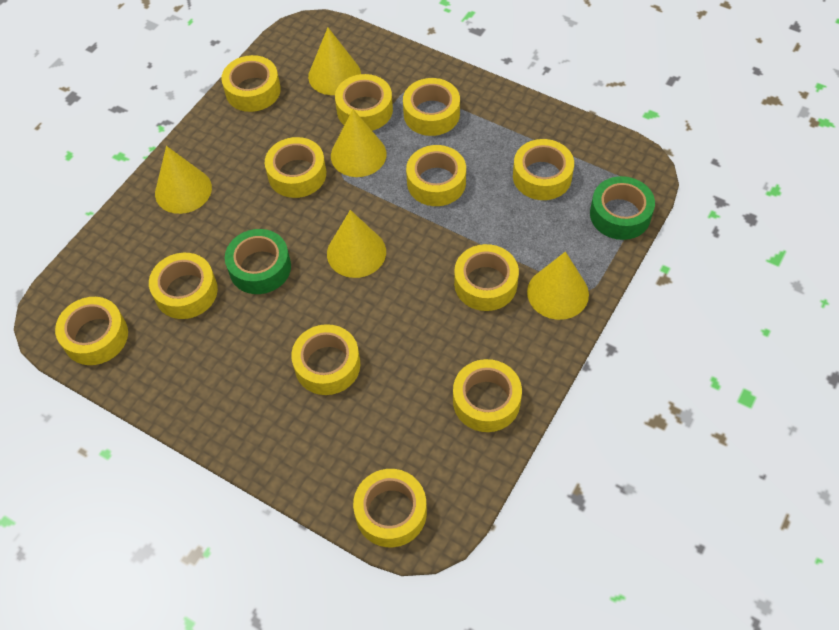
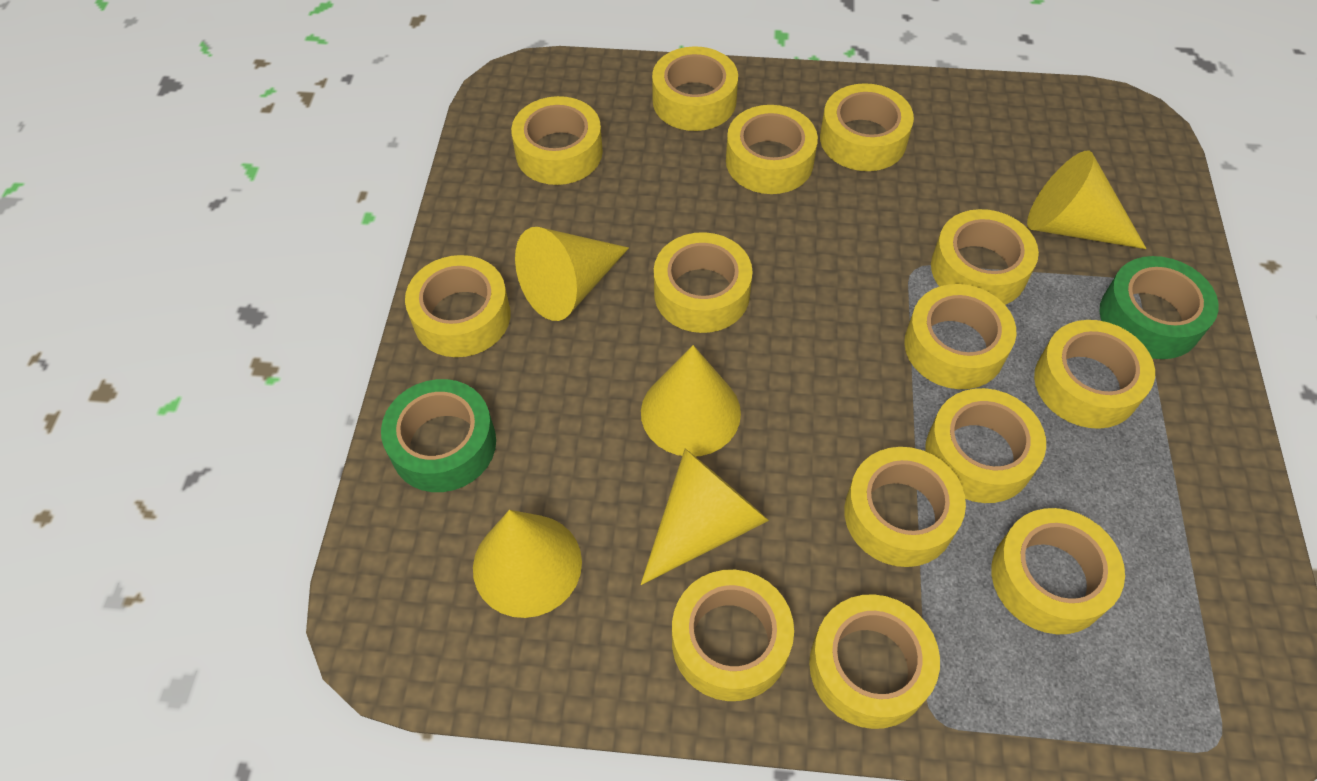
yellow tape: [55,297,128,365] [149,253,218,319] [221,55,281,112] [265,137,326,198] [291,324,360,395] [335,74,393,131] [353,469,427,547] [403,78,460,136] [406,145,466,206] [453,359,522,432] [454,244,519,311] [513,139,574,200] = 12 -> [405,255,510,357] [511,96,603,185] [652,46,738,131] [654,232,753,333] [672,570,794,701] [726,105,818,194] [809,594,940,729] [820,83,914,171] [844,447,966,567] [904,284,1016,389] [925,388,1046,503] [931,209,1039,305] [991,508,1125,634] [1034,320,1155,429] = 14

